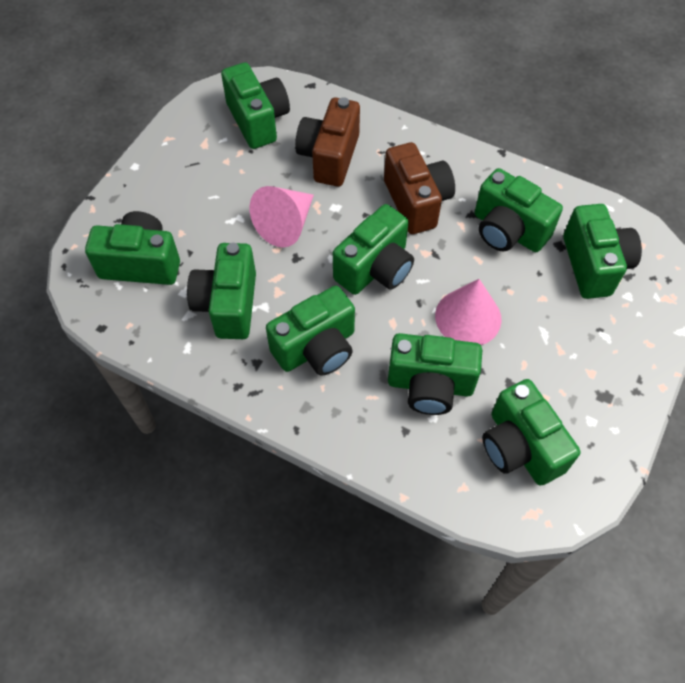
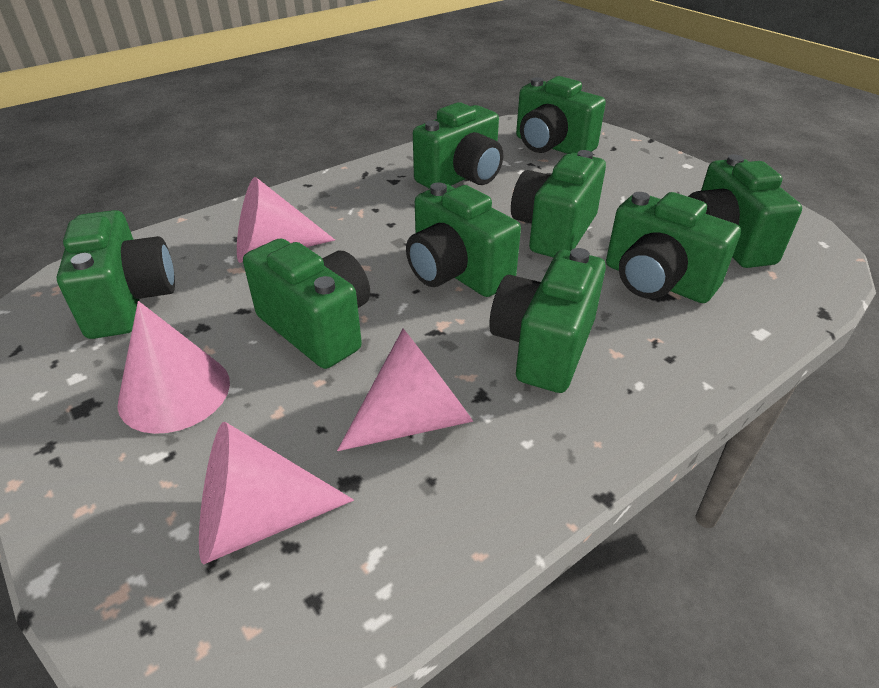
brown camera: [295,97,360,187] [384,142,455,234] = 2 -> none = 0
pink cone: [250,186,314,248] [435,279,502,345] = 2 -> [117,301,230,434] [199,422,354,565] [237,177,335,263] [337,329,474,451] = 4

